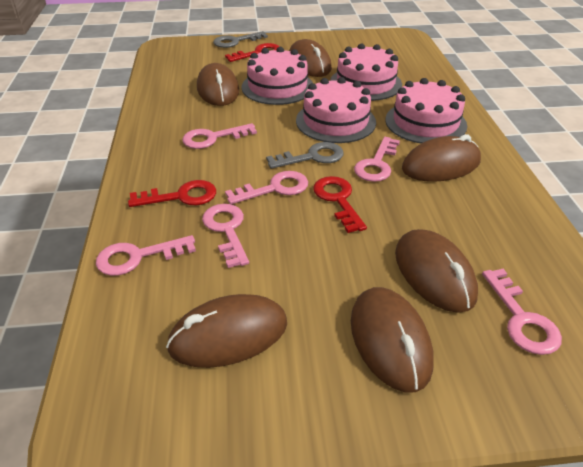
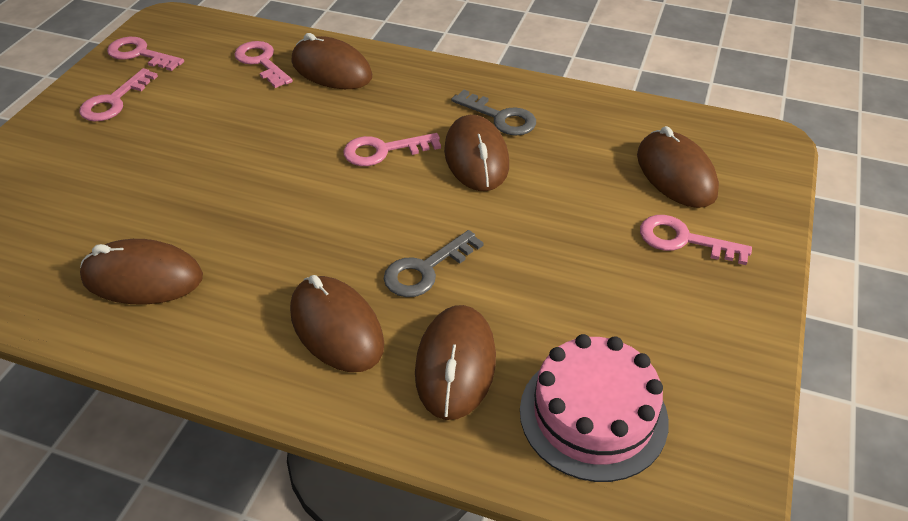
pink cake: [241,47,313,105] [296,77,376,143] [330,43,402,101] [385,78,467,144] = 4 -> [520,334,669,482] = 1
pink key: [96,235,196,276] [182,123,257,149] [202,204,249,268] [225,171,308,204] [354,137,400,182] [482,269,562,355] = 6 -> [80,68,158,121] [107,37,184,71] [234,41,293,88] [343,133,441,166] [640,215,752,265] = 5
red key: [128,180,216,207] [225,43,280,62] [313,176,367,233] = 3 -> none = 0

